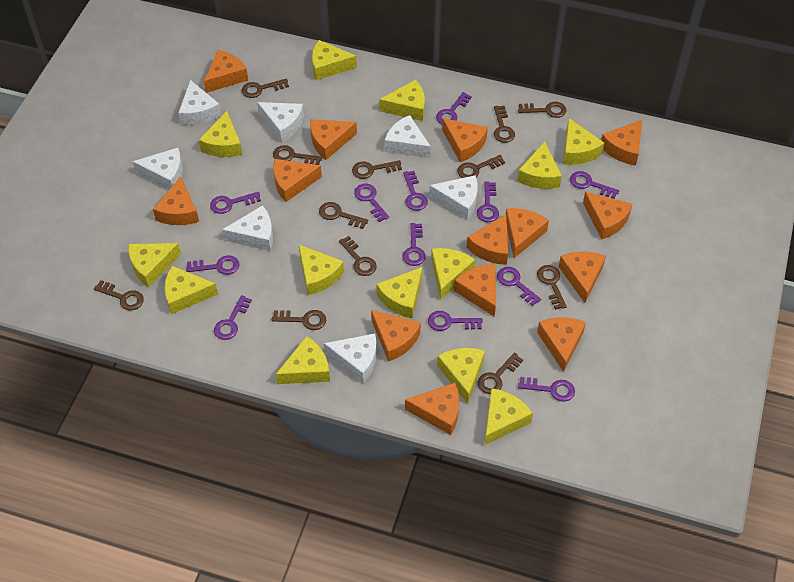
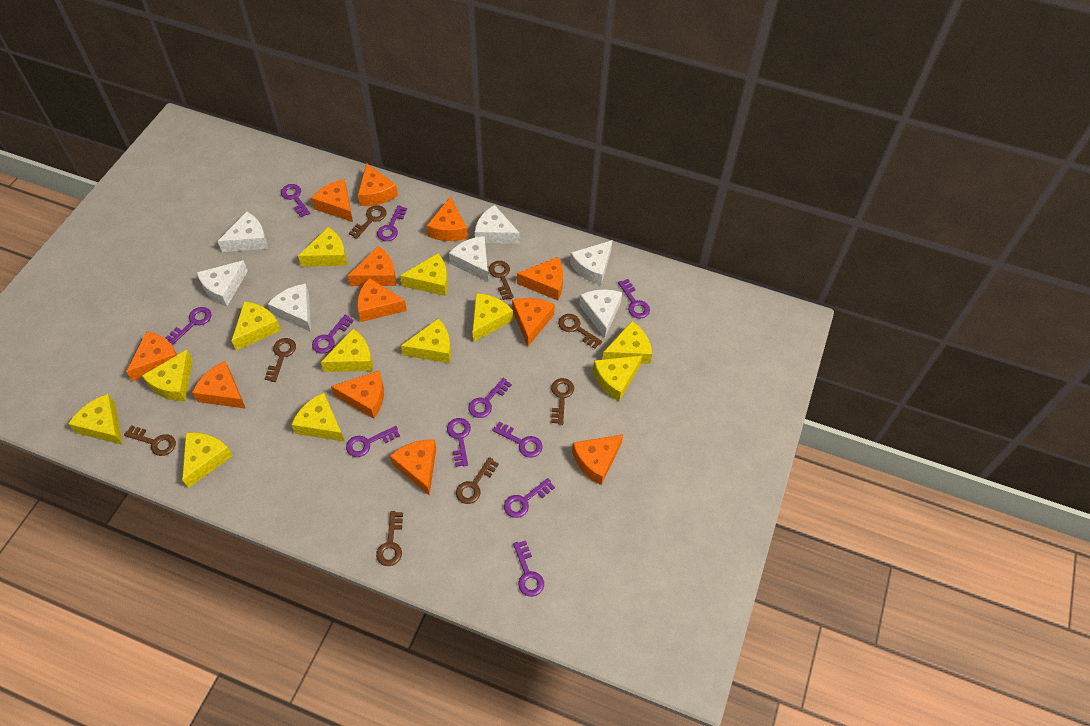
brown key: [94,280,144,310] [242,78,289,98] [272,310,326,330] [273,145,322,165] [319,202,368,229] [339,236,377,276] [352,160,402,179] [457,155,505,178] [478,353,523,394] [494,106,515,143] [518,102,567,118] [537,265,567,310] = 12 -> [124,425,176,456] [265,338,296,382] [349,205,387,239] [376,511,403,566] [456,457,499,504] [489,261,514,300] [551,378,574,425] [558,314,602,349] = 8
orange cheese: [153,176,199,225] [204,50,248,93] [273,159,322,202] [310,119,357,160] [371,310,421,362] [405,383,459,435] [442,118,488,162] [454,264,496,317] [466,214,508,265] [506,208,549,258] [537,317,586,372] [559,252,606,303] [583,192,633,239] [601,120,642,166] = 14 -> [126,331,177,381] [192,361,246,409] [311,179,353,222] [331,371,384,419] [348,246,396,286] [357,278,407,322] [358,163,398,206] [390,440,436,496] [426,197,468,241] [512,298,555,346] [517,257,563,300] [572,435,623,485] = 12
purple key: [186,255,239,275] [210,192,261,214] [214,295,252,340] [354,183,389,222] [403,171,428,211] [403,223,426,266] [428,311,483,331] [436,92,472,124] [477,182,499,222] [497,267,541,306] [518,377,575,402] [570,171,619,199] = 12 -> [165,307,212,344] [281,184,310,217] [312,315,354,354] [346,426,400,457] [377,205,407,241] [447,418,471,467] [468,378,512,418] [493,421,543,458] [504,478,555,518] [513,540,544,597] [618,279,650,318] = 11
yellow cheese: [128,243,181,287] [164,266,218,314] [199,111,242,157] [276,336,330,384] [299,245,344,295] [312,40,357,80] [376,267,423,318] [379,79,425,121] [431,248,475,300] [437,348,485,403] [485,388,533,445] [517,141,562,189] [563,118,604,165] = 13 -> [68,394,123,445] [142,350,193,401] [182,432,233,488] [231,301,281,351] [291,393,345,442] [298,227,347,267] [321,329,373,372] [400,253,448,296] [401,318,451,363] [472,293,513,342] [593,356,642,401] [602,321,652,364] = 12

